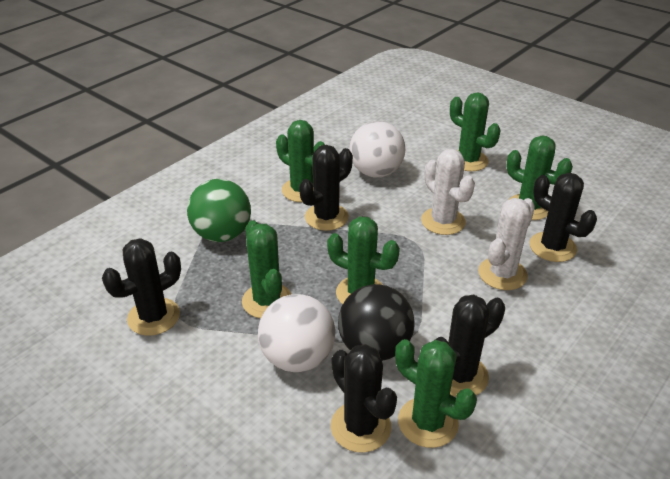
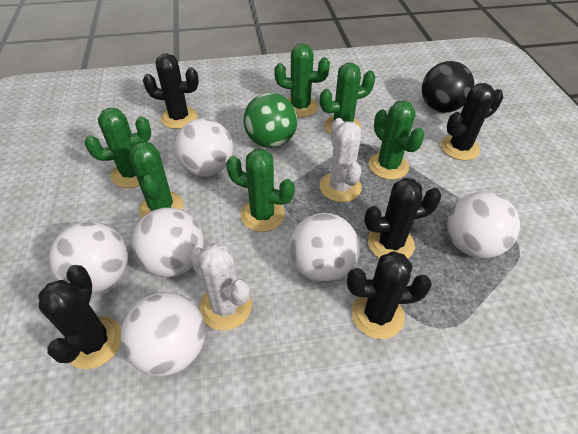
white ball: [258,294,335,372] [349,121,405,178] = 2 -> [49,222,128,293] [121,292,205,376] [132,207,204,277] [175,118,233,177] [289,213,360,283] [447,192,520,258] = 6

